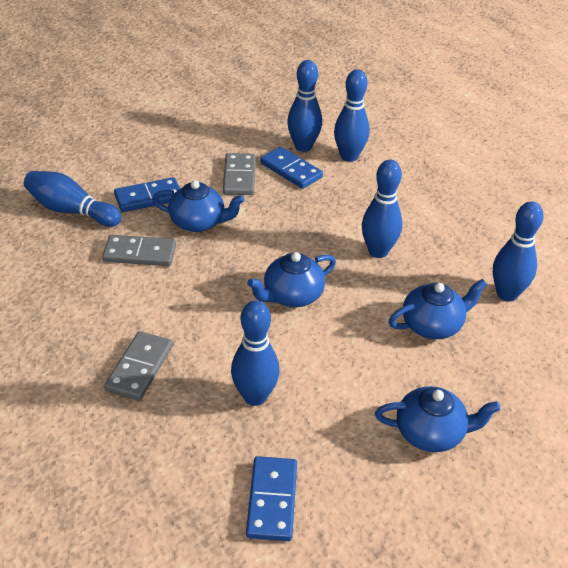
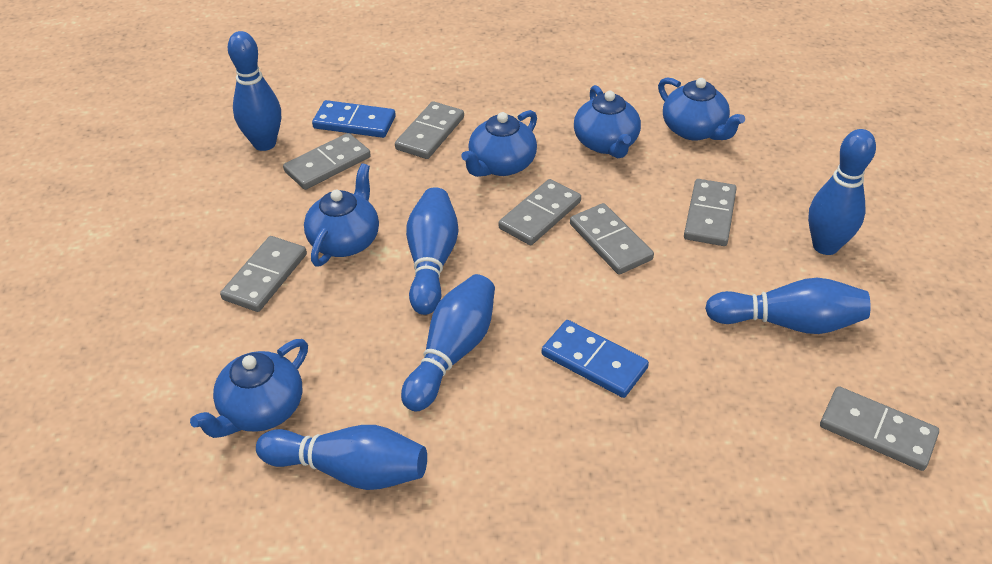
blue domino: [114,177,180,212] [246,456,297,541] [260,147,323,189] = 3 -> [312,100,396,138] [542,320,649,398] = 2
blue teapot: [152,180,245,232] [247,252,336,307] [375,386,500,452] [389,279,487,339] = 4 -> [190,339,308,438] [304,163,379,267] [461,110,537,177] [574,85,641,158] [658,78,745,141] = 5
grey domino: [102,235,176,266] [104,331,173,401] [223,153,256,195] = 3 -> [220,236,307,312] [283,133,371,190] [395,101,464,159] [499,179,581,245] [570,203,654,275] [684,179,737,246] [820,386,939,471] = 7

